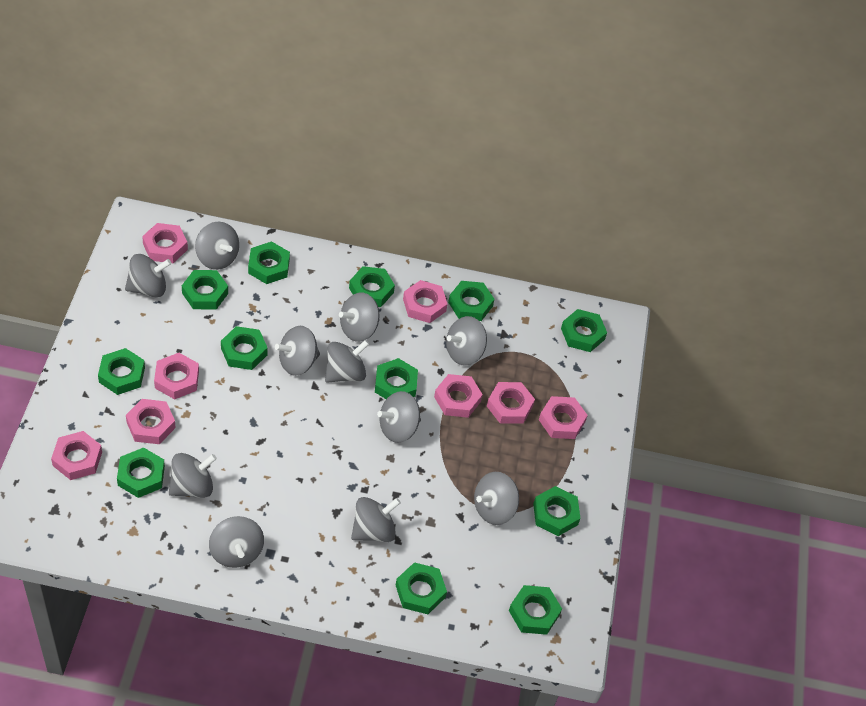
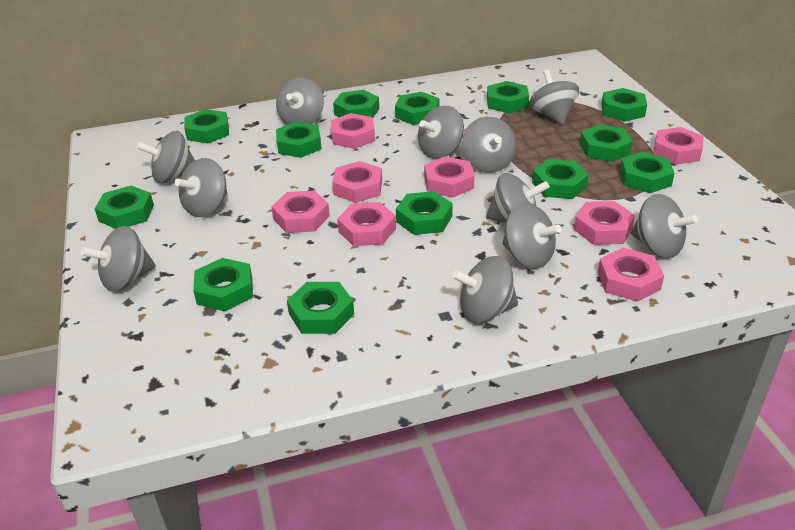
green nut: [98,348,145,395] [117,448,165,498] [182,270,228,309] [221,326,268,370] [248,242,290,284] [349,266,395,307] [375,358,418,399] [396,562,447,614] [448,281,495,321] [509,585,562,635] [533,486,581,536] [561,309,607,352] = 12 -> [95,186,154,229] [184,109,229,143] [193,258,253,311] [276,121,322,158] [287,282,354,334] [333,90,379,117] [395,92,439,125] [396,191,453,235] [487,81,529,114] [532,159,589,199] [580,124,633,162] [601,88,647,122] [620,152,675,193] = 13

